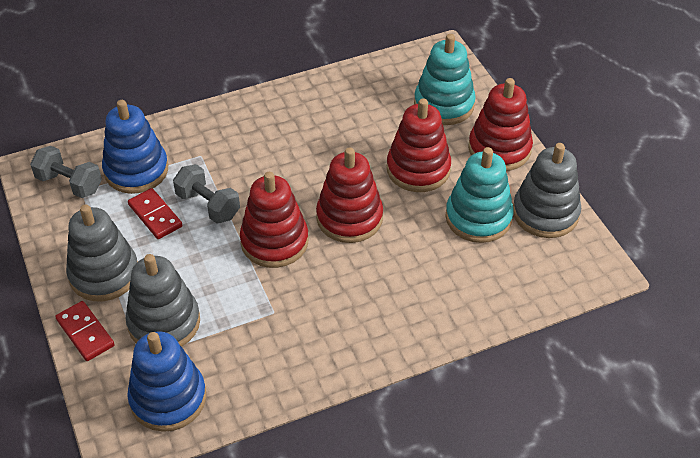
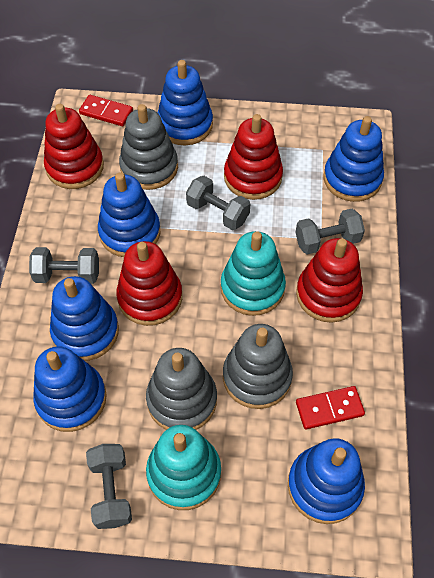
blue stacking toy: [102,100,168,194] [127,331,206,432] = 2 -> [33,346,106,432] [50,276,119,361] [98,172,160,257] [157,60,213,145] [288,438,365,524] [323,116,384,202] = 6
grey dumbbell: [30,146,102,198] [173,164,240,223] = 2 -> [29,247,99,284] [86,444,132,529] [186,176,250,230] [295,209,365,254] = 4

